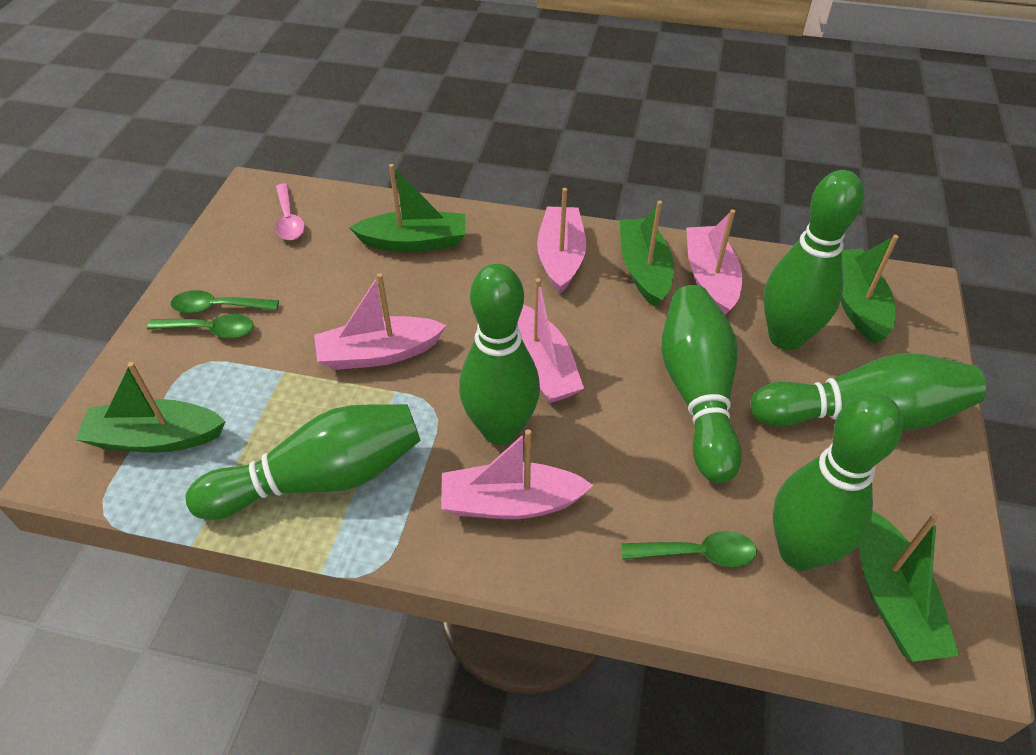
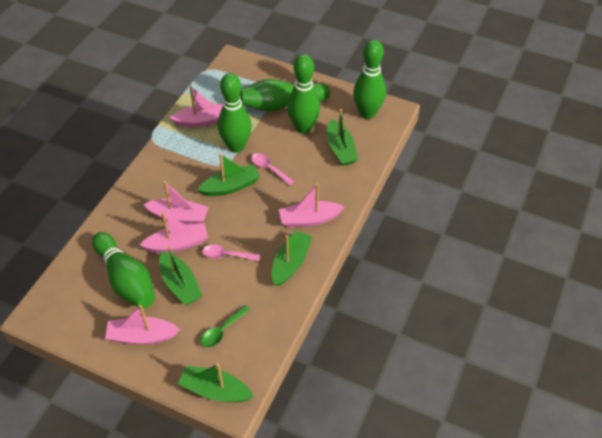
green bowling pin: [186,404,421,520] [459,264,540,445] [661,285,742,483] [750,353,986,430] [764,170,864,350] [773,393,903,571] = 6 -> [92,232,155,309] [218,73,252,153] [240,79,330,111] [287,54,320,134] [353,39,386,119] = 5
green spoon: [147,314,254,338] [171,290,279,314] [621,531,757,567] = 3 -> [201,305,250,347] = 1
pink spoon: [275,183,305,240] = 1 -> [202,244,260,261] [251,153,294,185] = 2

